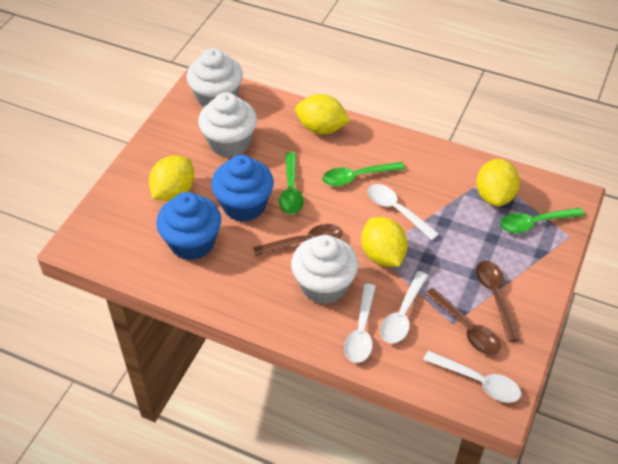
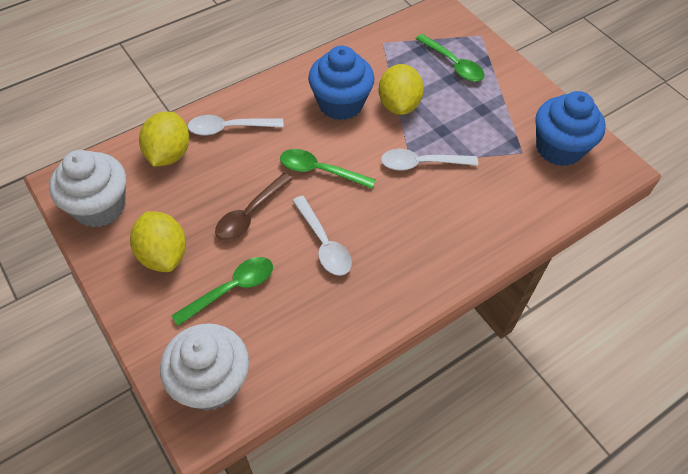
brown spoon: [253,224,343,256] [425,288,501,355] [476,261,520,342] = 3 -> [215,173,293,241] = 1
white cupcake: [186,48,243,108] [198,92,257,157] [291,235,358,304] = 3 -> [49,150,126,227] [160,323,249,411] = 2
white spoon: [344,284,376,363] [367,184,439,240] [380,271,428,344] [423,351,521,403] = 4 -> [187,115,284,136] [292,196,352,276] [381,149,478,170] = 3
yellow lemon: [149,155,194,201] [295,94,350,134] [361,217,408,267] [476,159,520,206] = 4 -> [130,211,186,272] [139,112,189,167] [378,64,424,115] = 3

